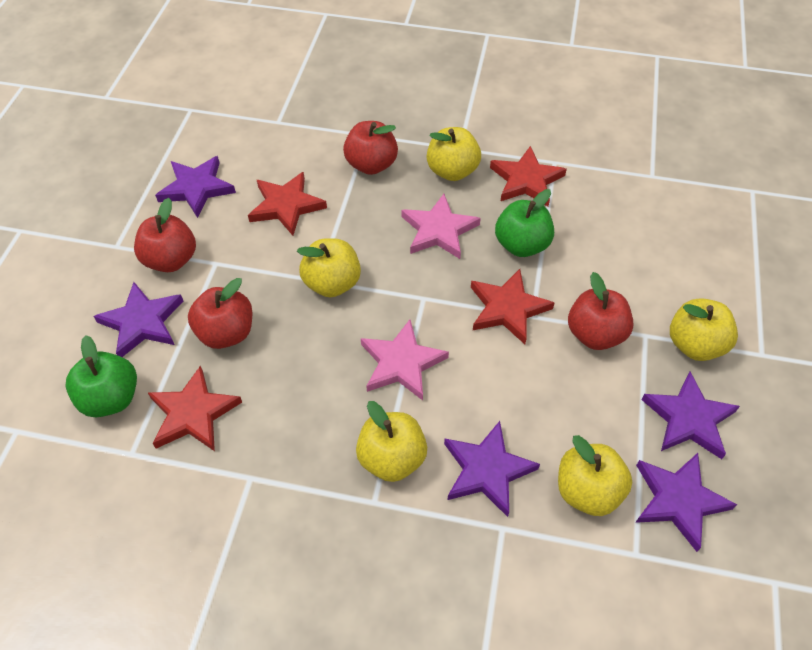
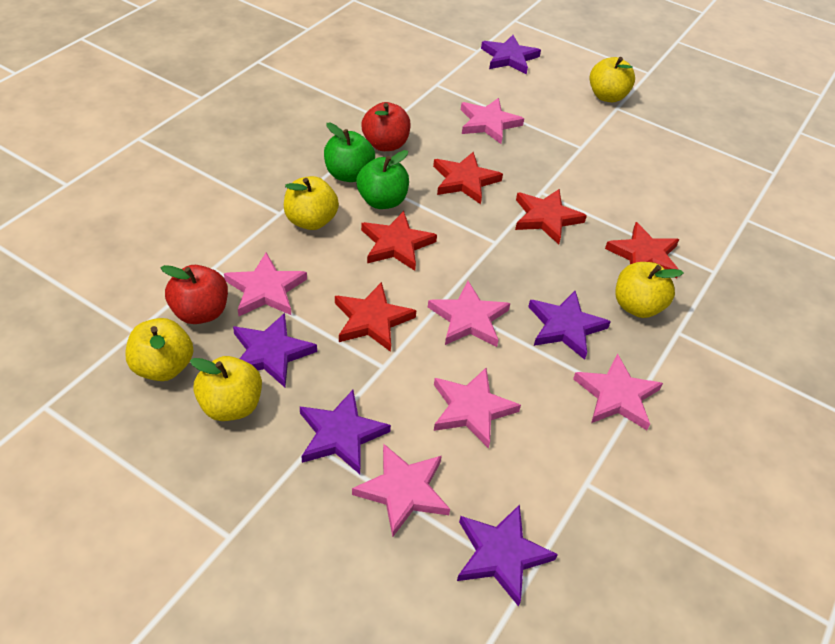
pink star: [361,320,449,401] [401,194,481,259] = 2 -> [224,252,307,316] [352,444,450,537] [428,281,510,347] [434,368,521,448] [461,98,524,144] [573,353,663,430] = 6
red apple: [134,198,196,272] [188,278,252,349] [343,121,398,175] [568,272,634,350] = 4 -> [161,265,228,324] [361,102,411,151] = 2
red star: [148,366,242,451] [248,172,327,236] [471,269,554,344] [490,146,567,206] = 4 -> [335,282,417,352] [361,211,437,271] [433,152,503,204] [515,189,587,244] [605,222,679,278] = 5

